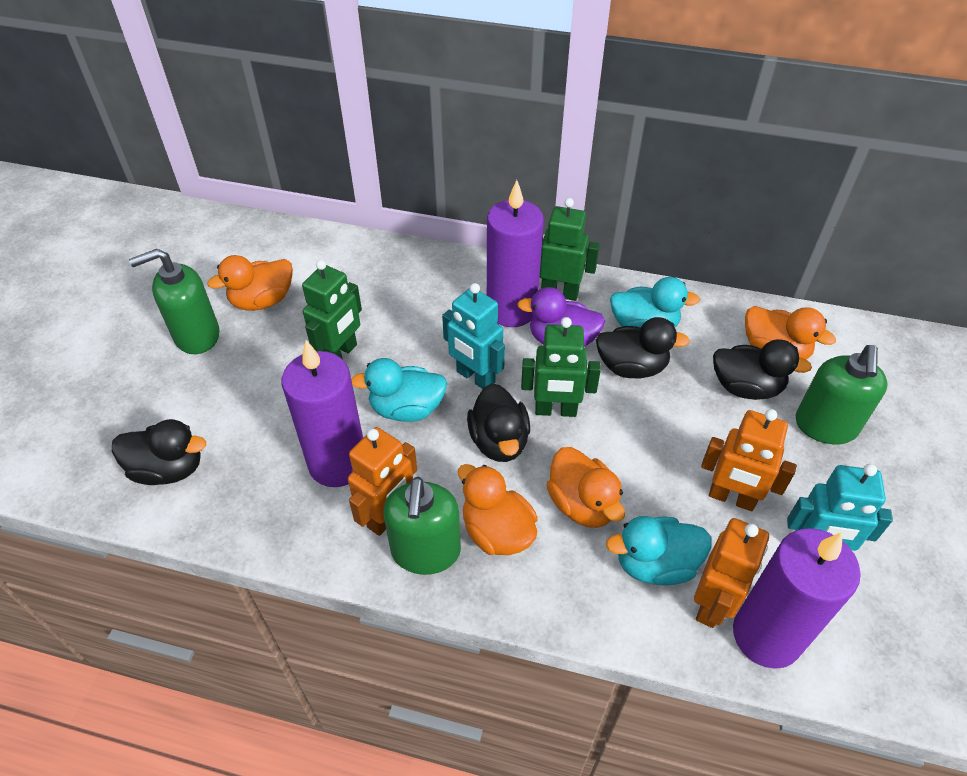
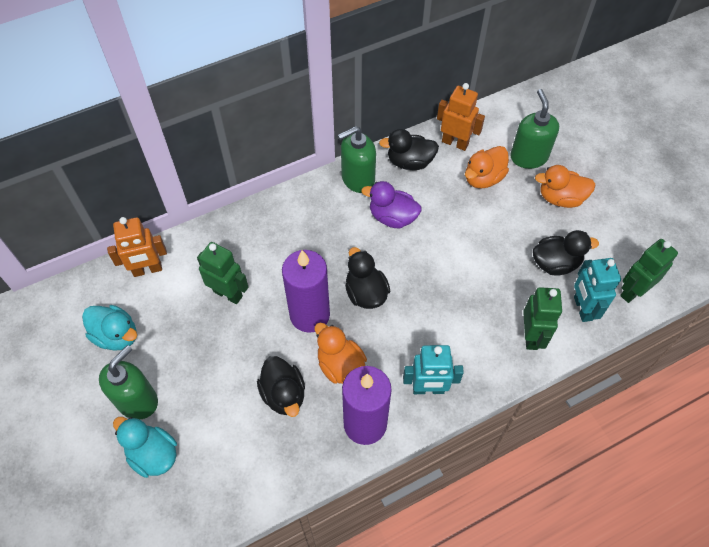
orange duck: [207,255,293,311] [458,464,538,555] [547,447,625,528] [745,306,836,360] = 4 -> [315,323,367,384] [465,146,509,188] [535,165,596,208] = 3
orange robot: [348,427,417,536] [694,518,769,628] [701,409,797,511] = 3 -> [107,217,167,277] [437,83,485,151] = 2
purple candle: [282,340,363,487] [487,180,544,327] [733,528,861,669] = 3 -> [282,250,330,333] [342,366,392,445] = 2
turquoise duck: [351,358,447,422] [606,516,712,586] [610,277,700,328] = 3 -> [82,305,137,351] [113,417,177,478] = 2

